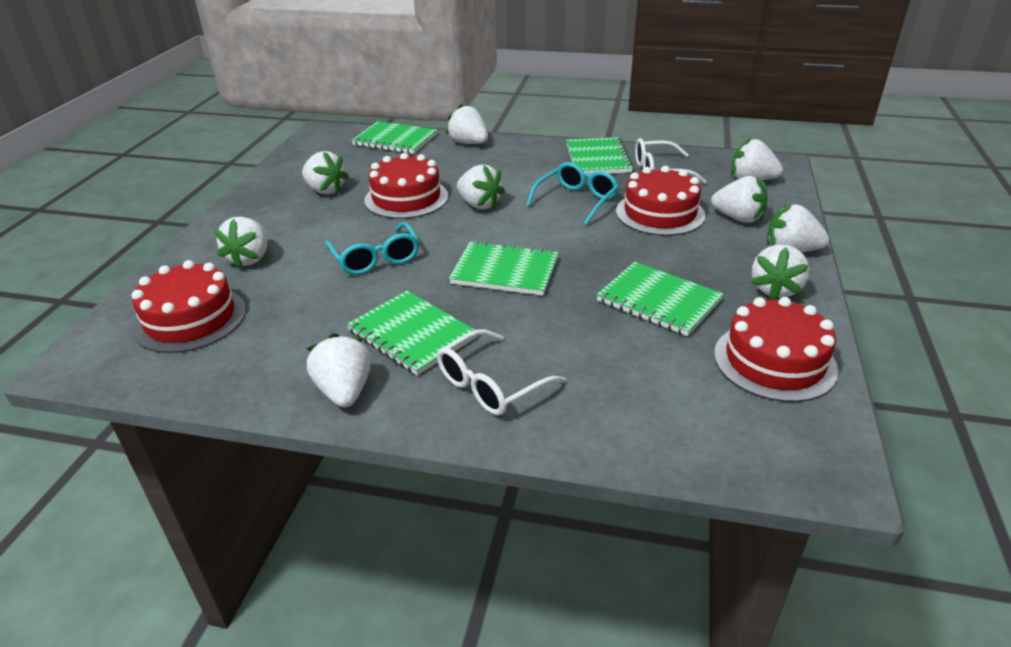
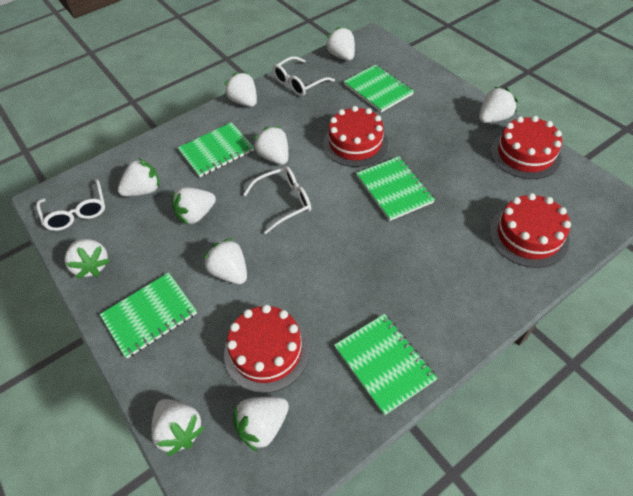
turquoise glasses: [325,222,419,275] [526,162,619,225] = 2 -> none = 0
white glasses: [437,329,566,416] [635,138,707,184] = 2 -> [36,179,105,231] [243,166,311,234] [273,56,335,96] = 3
white strawberry: [214,217,267,269] [302,151,349,194] [306,333,371,407] [446,104,488,144] [457,164,505,210] [711,176,768,223] [731,138,783,180] [751,244,810,300] [767,204,829,252] = 9 -> [65,239,110,279] [118,158,160,196] [152,399,205,456] [172,187,216,225] [203,238,247,284] [224,72,257,107] [233,397,289,452] [254,126,288,165] [326,26,355,61] [479,87,518,123] = 10

